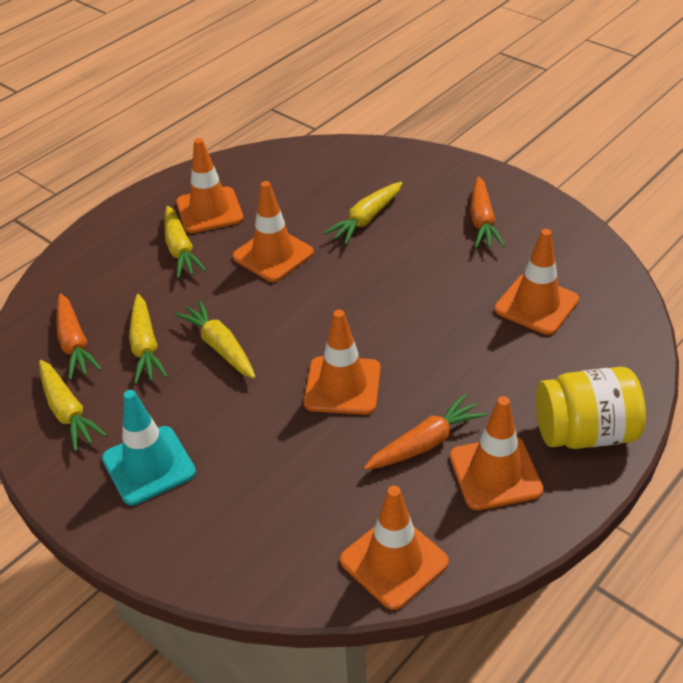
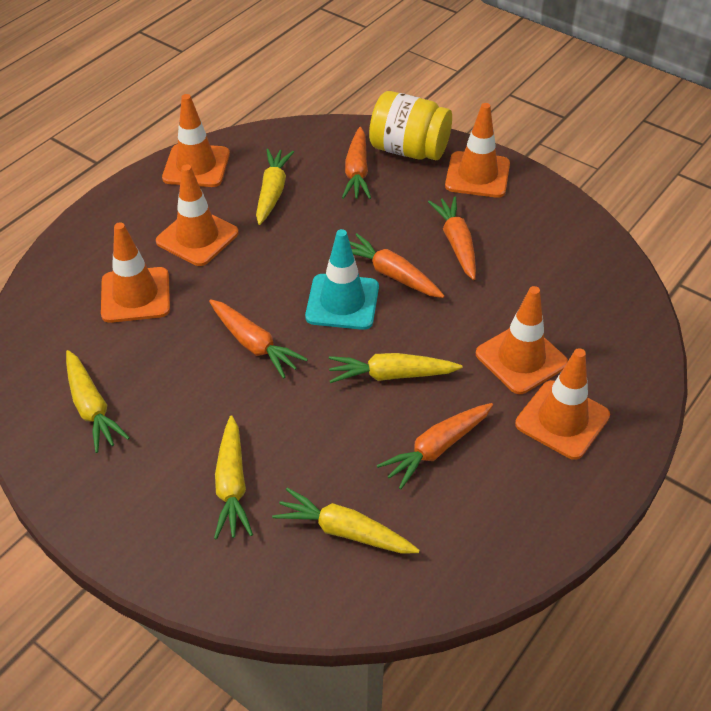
orange carrot: [56,293,102,380] [364,394,487,470] [470,177,505,248] = 3 -> [209,299,308,378] [342,127,371,199] [349,233,445,298] [377,403,493,489] [428,196,476,280] = 5

